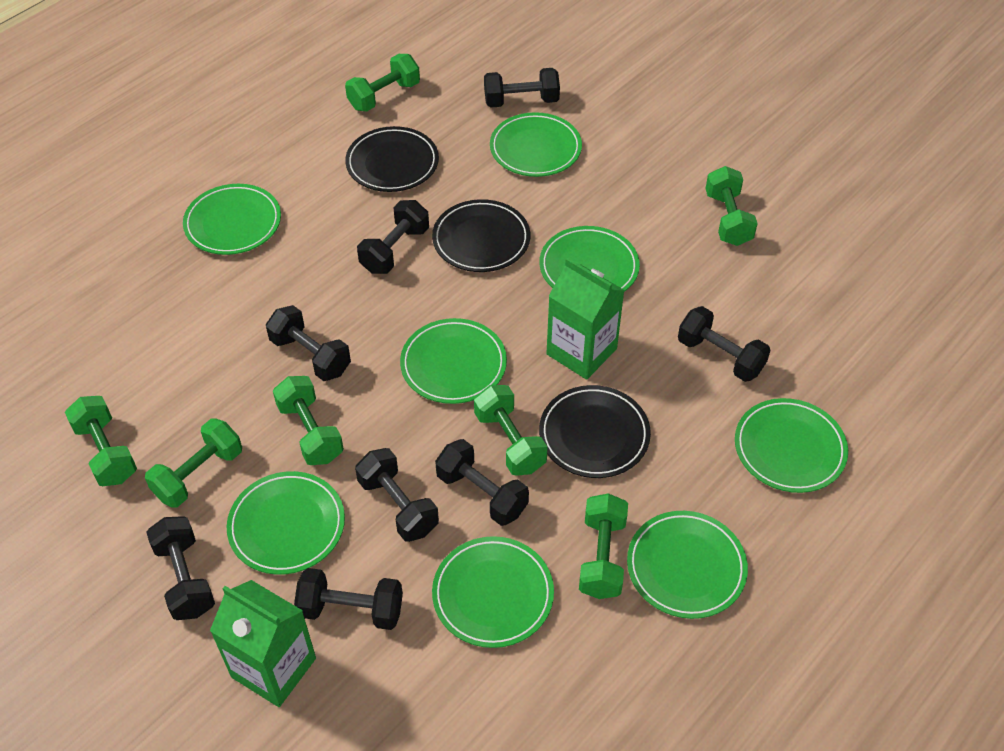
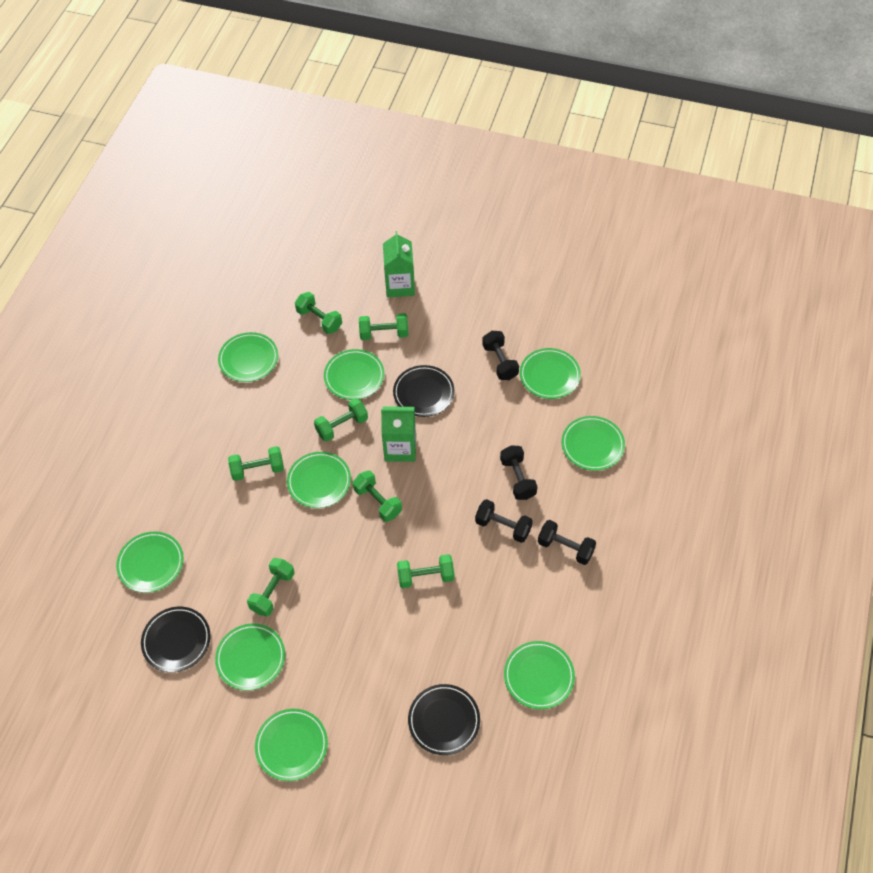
black dumbbell: [146,516,215,620] [266,305,351,381] [294,568,403,630] [355,448,439,542] [357,200,429,274] [435,439,529,526] [484,68,560,108] [678,306,770,382] = 8 -> [475,499,533,543] [482,331,519,380] [500,445,538,500] [538,520,596,565] = 4
green plate: [183,184,281,255] [227,471,345,575] [400,318,507,404] [432,536,554,648] [490,112,582,177] [539,226,640,292] [627,511,748,619] [735,398,848,493] = 8 -> [116,532,184,593] [215,624,285,690] [218,332,278,382] [255,709,328,781] [287,452,351,508] [324,349,384,400] [504,641,575,709] [520,348,581,399] [561,416,625,471] = 9

